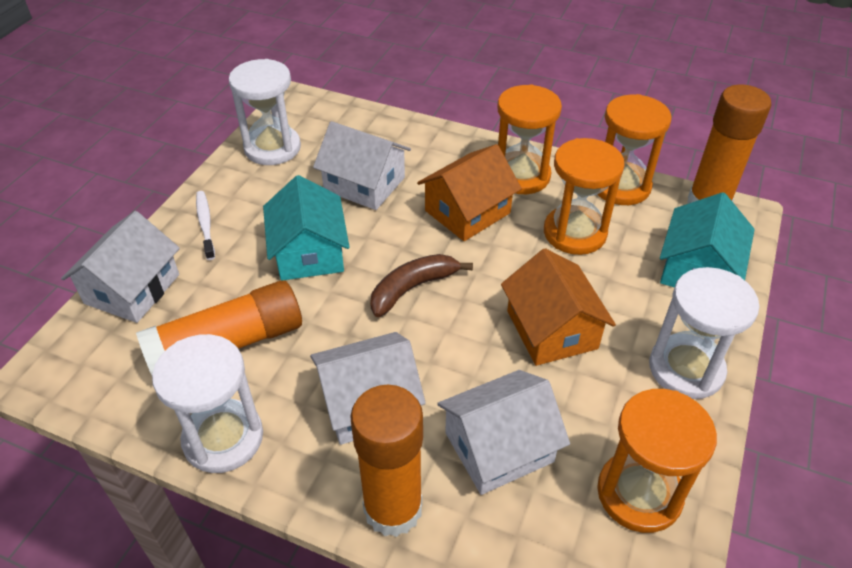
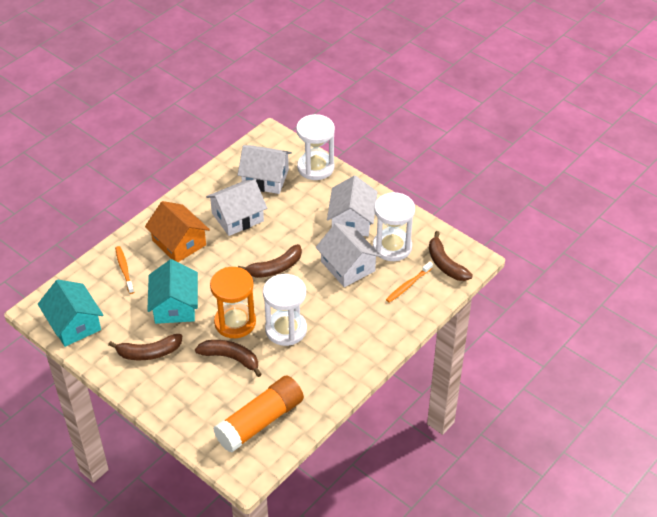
brown banana: [370,254,473,317] = 1 -> [108,334,182,360] [195,340,262,377] [238,244,302,278] [429,231,473,281] = 4
orange glue stick: [136,280,302,375] [350,385,423,537] [687,85,771,204] = 3 -> [213,376,304,453] = 1
orange hourglass: [497,84,562,194] [544,138,625,255] [597,94,672,205] [597,389,717,533] = 4 -> [210,267,256,338] = 1
orange house: [417,144,522,241] [501,248,616,366] = 2 -> [145,201,210,262] = 1
orange toothbrush: none = 0 -> [115,246,134,294] [386,262,433,303] = 2
white toothbrush: [196,191,215,260] = 1 -> none = 0

